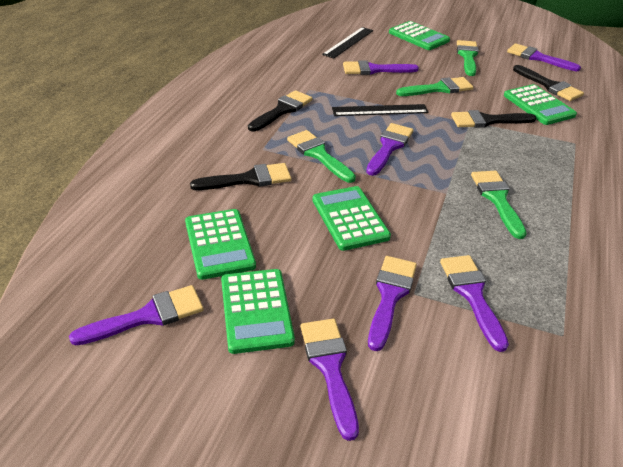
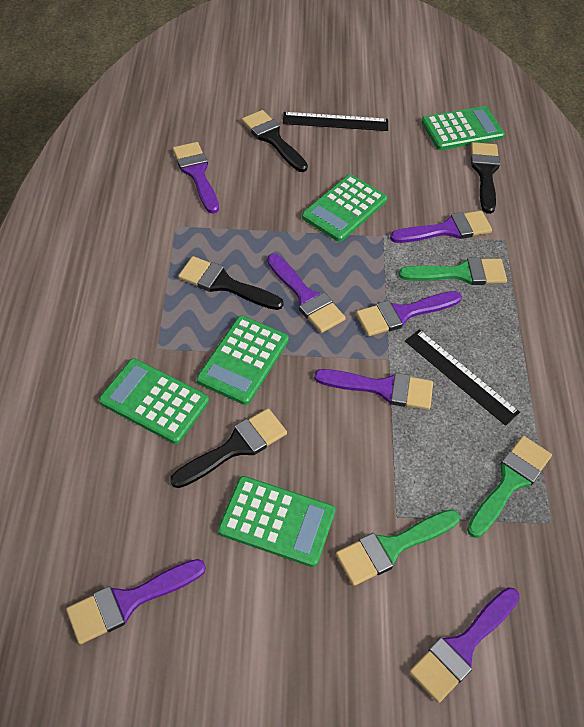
green brush: [287,130,356,183] [396,77,473,96] [457,40,479,76] [471,171,527,239] = 4 -> [336,509,460,586] [399,257,507,285] [467,436,552,538] = 3

